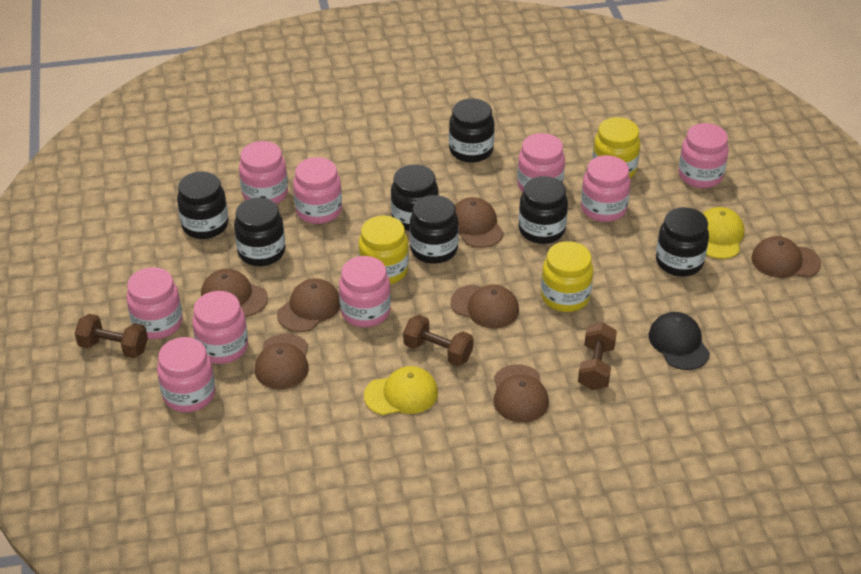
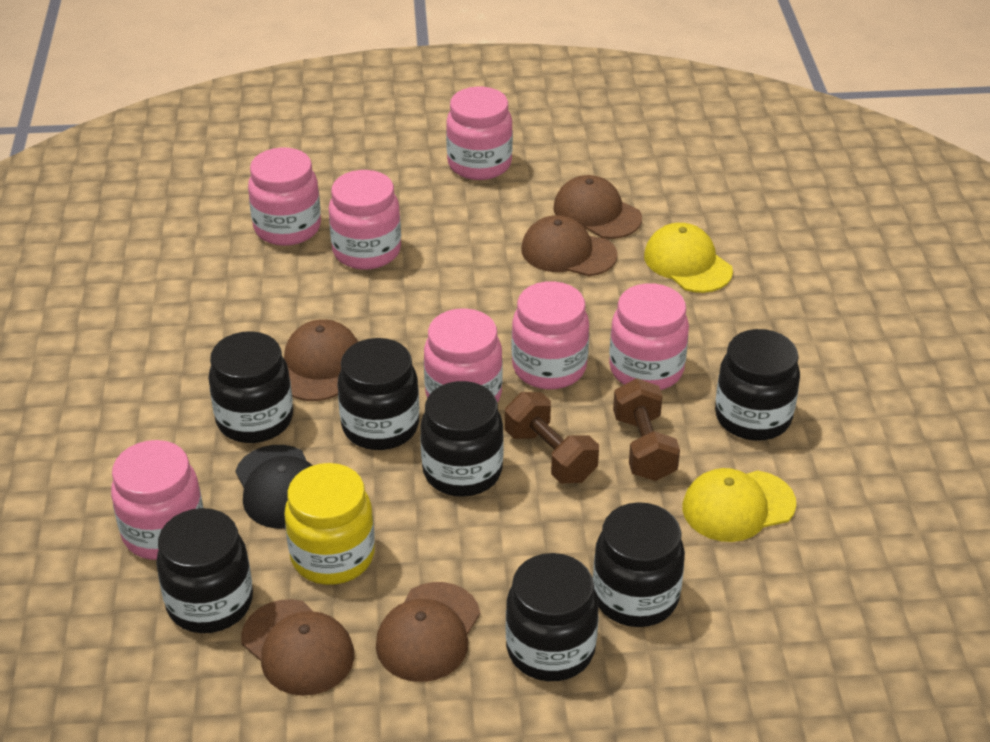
brown cap: [201,269,268,317] [255,333,309,389] [277,279,340,332] [451,285,519,329] [455,197,504,248] [494,364,549,423] [752,236,821,278] = 7 -> [241,599,354,696] [284,319,358,401] [376,582,480,682] [521,215,618,276] [553,175,642,239] = 5
brown dumbbell: [75,314,148,358] [403,315,474,366] [578,322,617,390] = 3 -> [505,392,599,484] [613,378,680,481] = 2
pink jar: [126,267,183,339] [157,337,215,412] [192,291,248,364] [239,141,288,204] [293,157,342,224] [339,256,391,327] [517,133,565,192] [581,155,631,222] [678,123,729,188] = 9 -> [111,440,203,560] [248,147,321,246] [329,170,401,270] [424,308,503,403] [446,87,513,180] [512,281,589,389] [609,283,689,390] = 7
yellow jar: [358,216,409,284] [541,241,593,312] [592,117,640,178] = 3 -> [284,463,375,585] = 1

